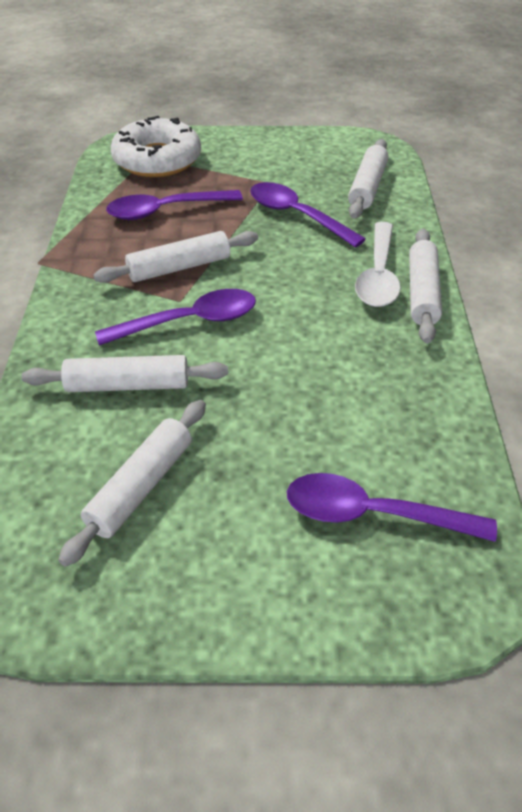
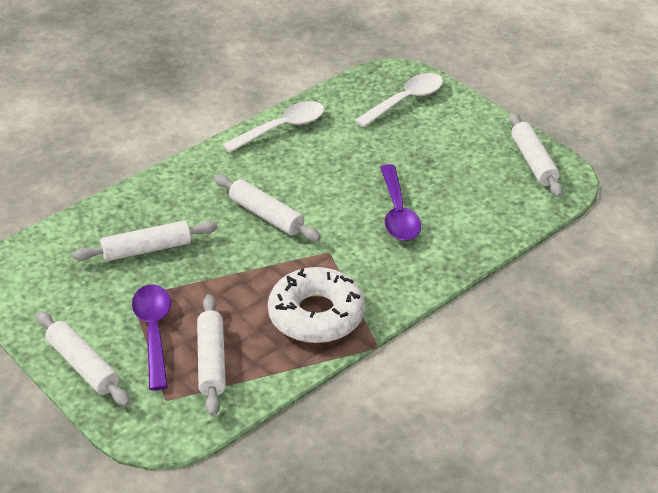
purple spoon: [95,289,256,346] [106,190,243,220] [250,182,366,248] [287,473,497,542] = 4 -> [132,284,171,390] [380,164,421,241] = 2
white spoon: [355,222,401,307] = 1 -> [223,101,324,153] [355,73,443,127] = 2

